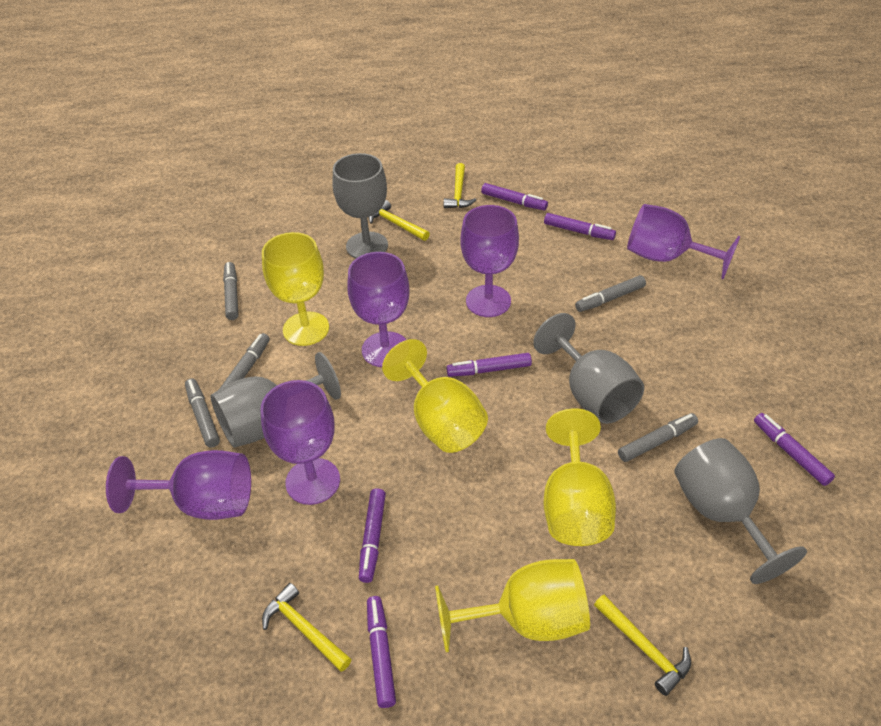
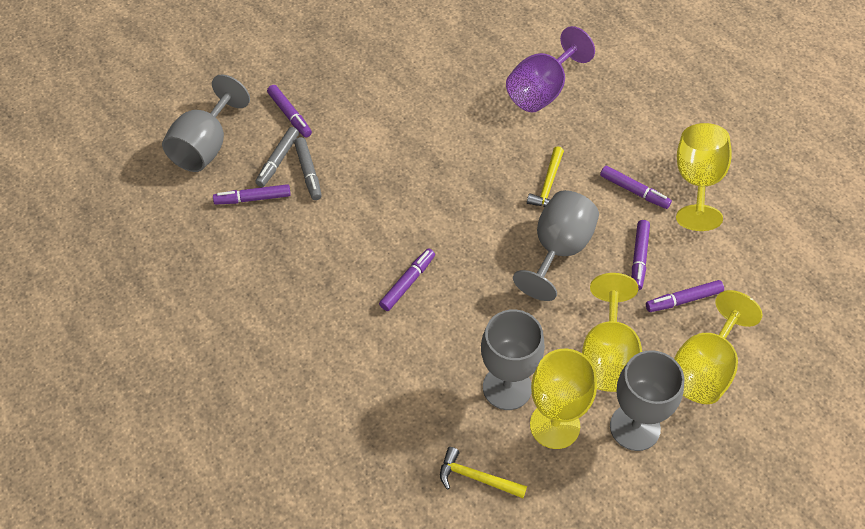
grey marker: [185,378,220,448] [219,333,270,390] [223,262,238,320] [575,275,646,312] [618,413,698,462] = 5 -> [255,127,299,187] [294,137,322,200] = 2
purple goblet: [106,450,251,520] [260,380,340,505] [347,252,409,367] [460,205,519,317] [627,204,740,279] = 5 -> [506,26,595,112] = 1
yellow hammer: [262,583,351,672] [369,200,430,241] [444,163,476,208] [594,595,691,696] = 4 -> [440,447,527,498] [527,146,564,207] = 2

